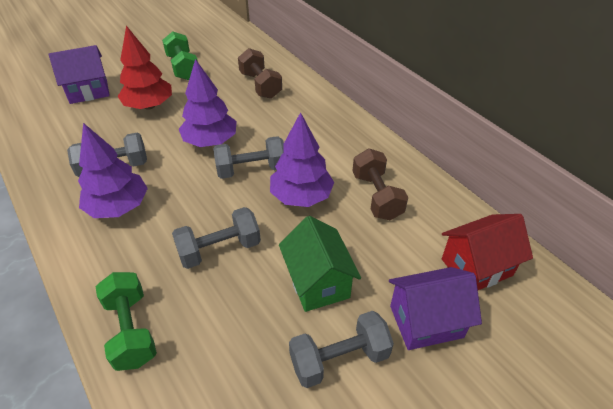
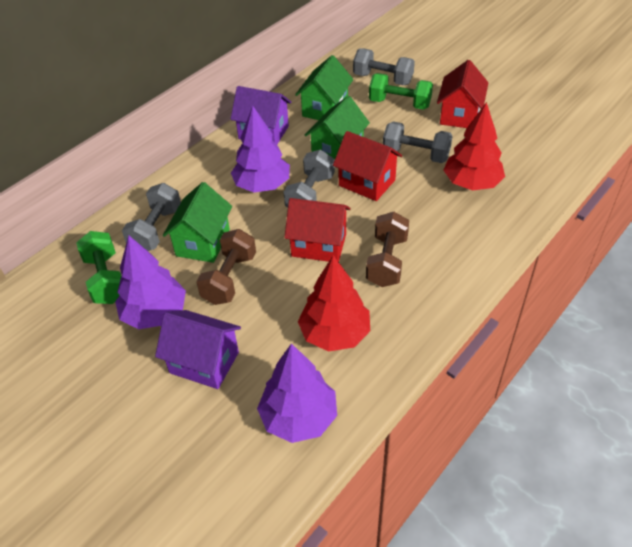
green house: [279,216,361,312] = 1 -> [163,182,232,263] [295,55,353,120] [305,96,370,161] = 3
red house: [442,214,533,290] = 1 -> [284,198,351,262] [333,131,402,201] [437,60,488,128] = 3
red tree: [117,26,172,110] = 1 -> [298,255,370,352] [444,102,505,191] = 2

